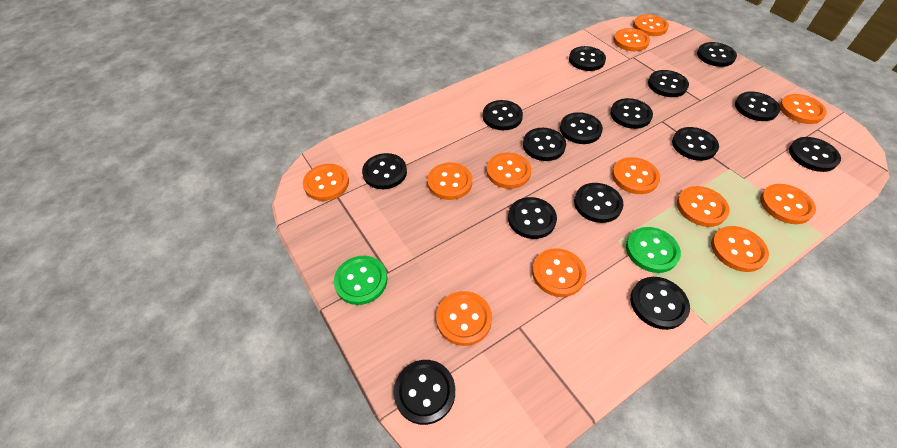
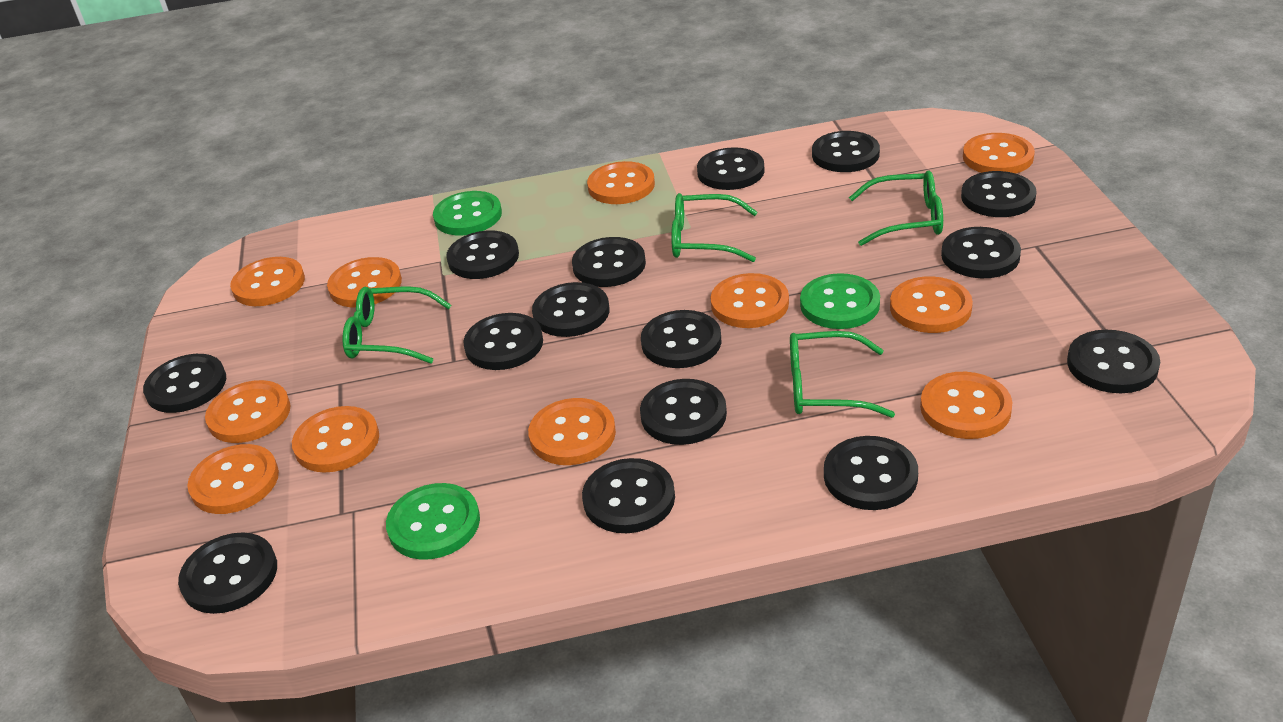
green button: [334,256,387,305] [626,227,681,273] = 2 -> [386,483,480,560] [433,191,502,236] [800,273,880,329] = 3
green glasses: none = 0 -> [342,286,452,364] [671,193,757,262] [790,331,895,418] [849,170,943,246] = 4
orange button: [303,164,349,201] [427,163,472,200] [436,291,492,346] [486,152,531,189] [532,248,586,297] [612,157,660,194] [614,28,650,51] [633,14,669,36] [677,186,730,227] [711,226,769,272] [760,184,816,224] [779,94,827,124] = 12 -> [187,444,279,514] [205,380,291,443] [230,257,305,306] [292,406,379,473] [327,257,402,308] [528,398,616,465] [587,161,655,204] [710,273,789,328] [890,276,973,333] [920,372,1013,439] [963,133,1035,173] = 11

